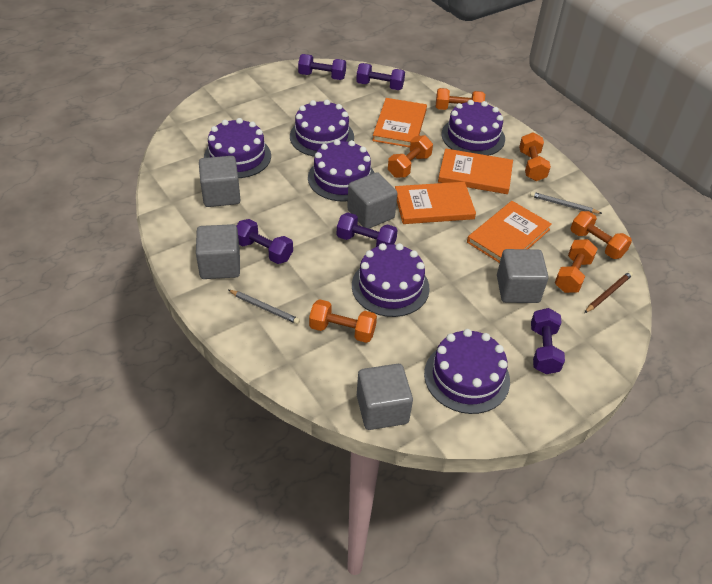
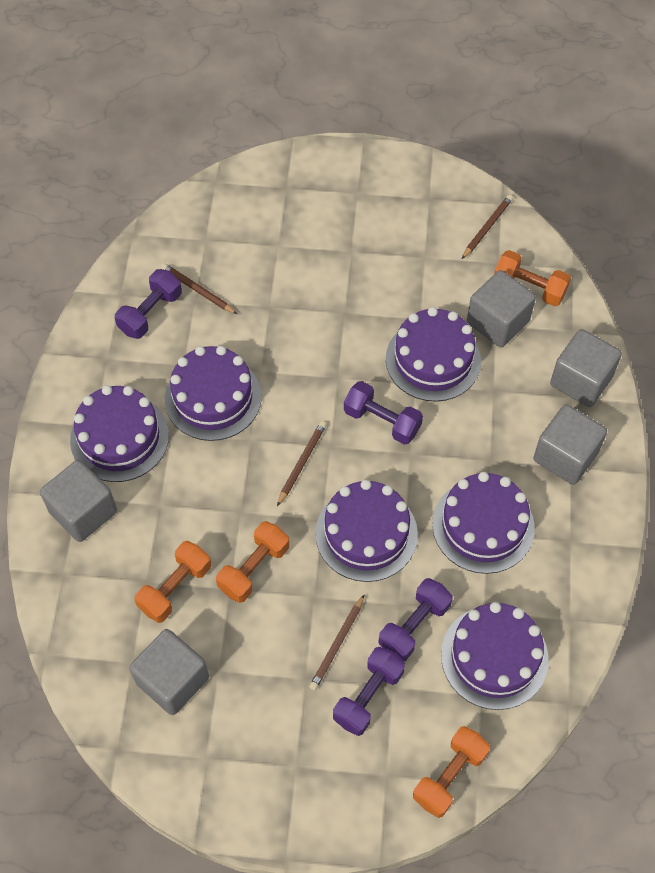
brown pencil: [584,271,633,313] = 1 -> [161,263,237,314] [277,421,327,506] [309,595,364,690] [462,195,513,259] = 4
grey pencil: [228,290,300,324] [530,192,603,214] = 2 -> none = 0
orange book: [372,98,427,148] [395,182,476,224] [438,148,513,194] [467,201,552,263] = 4 -> none = 0
orange dumbbell: [309,299,377,343] [388,135,433,178] [435,88,485,110] [519,132,551,181] [555,239,598,293] [570,211,632,259] = 6 -> [135,541,211,623] [216,521,289,603] [413,726,490,818] [494,250,571,306] = 4
purple dumbbell: [237,219,293,264] [298,54,346,80] [337,213,398,247] [356,63,405,90] [531,308,565,374] = 5 -> [115,269,182,339] [333,647,405,736] [344,381,423,445] [378,578,453,661] = 4

